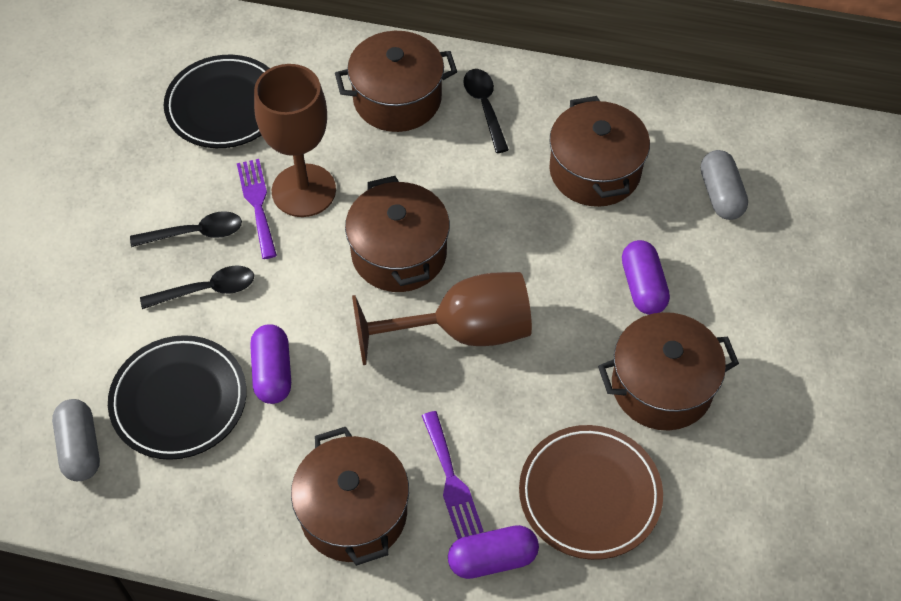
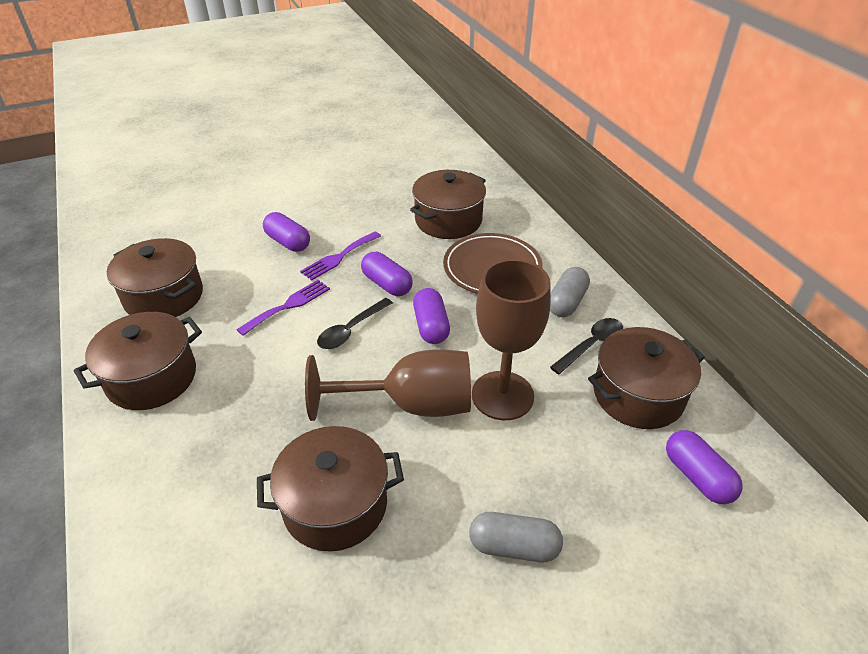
black plate: [108,335,247,460] [164,55,270,148] = 2 -> none = 0
black spoon: [130,211,242,247] [140,265,254,309] [463,69,509,153] = 3 -> [317,298,393,349] [550,318,623,374] = 2
purple capsule: [250,324,291,404] [448,525,539,579] [622,240,670,315] = 3 -> [263,212,310,252] [361,252,413,296] [413,288,450,344] [666,430,742,504] = 4

